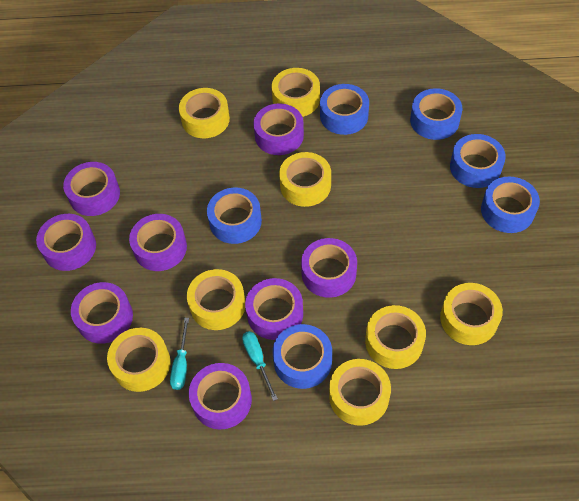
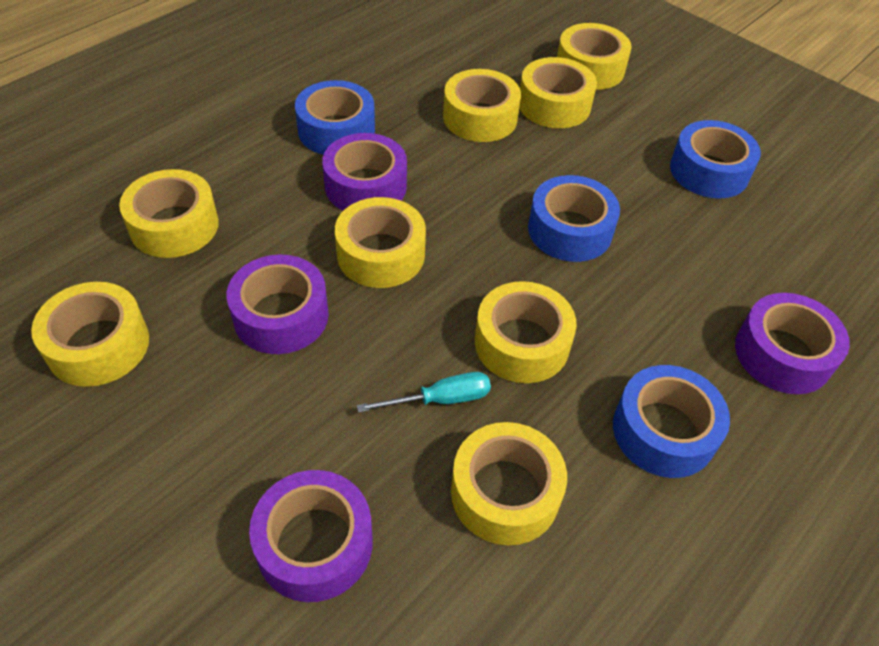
blue tape: [207,188,262,244] [273,324,332,389] [320,84,369,135] [410,88,462,140] [450,134,506,188] [481,177,540,233] = 6 -> [295,80,375,155] [528,175,620,262] [613,365,730,478] [670,120,761,199] = 4
purple tape: [36,214,96,271] [63,162,120,216] [71,282,133,344] [129,214,187,271] [189,363,252,429] [245,278,303,340] [253,103,304,155] [301,238,357,298] = 8 -> [227,254,329,354] [249,470,373,602] [322,133,407,211] [735,293,850,394] = 4
turquoise screwdriver: [170,318,189,390] [242,331,278,401] = 2 -> [357,372,491,413] = 1

